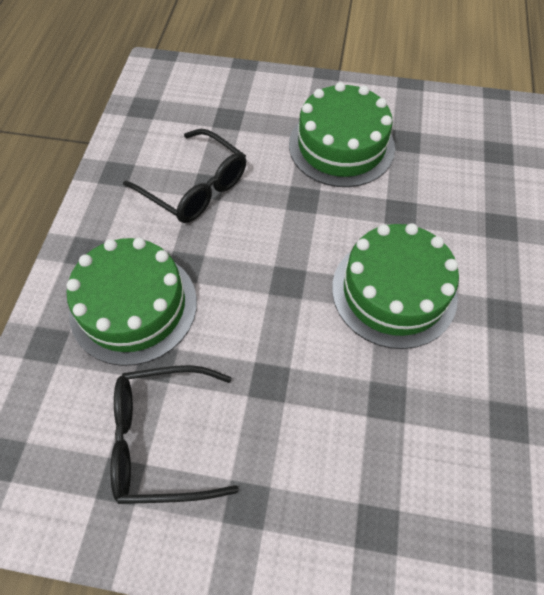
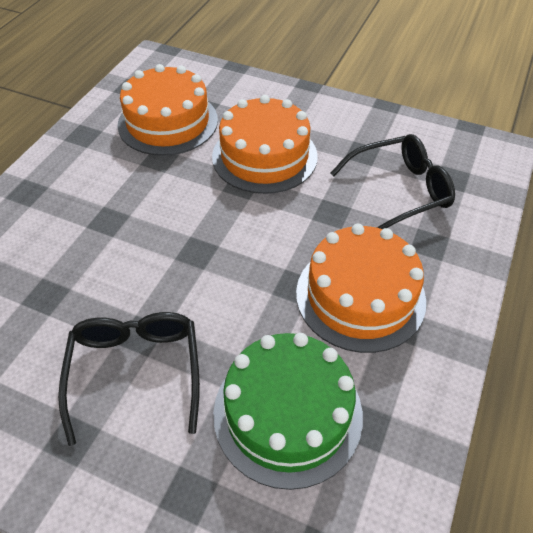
green cake: [67,237,197,366] [289,82,395,187] [332,223,459,349] = 3 -> [213,333,363,490] = 1
orange cake: none = 0 -> [117,64,218,156] [212,95,318,194] [296,224,426,353] = 3

